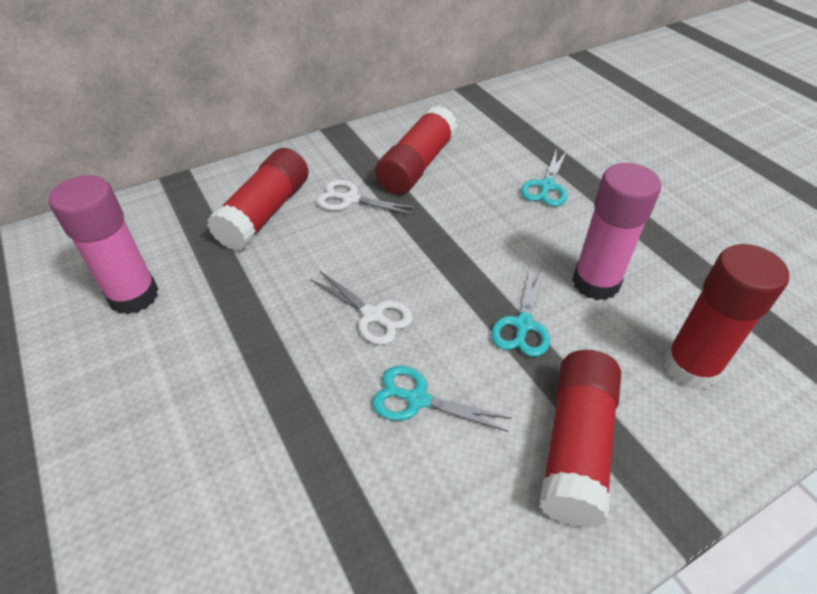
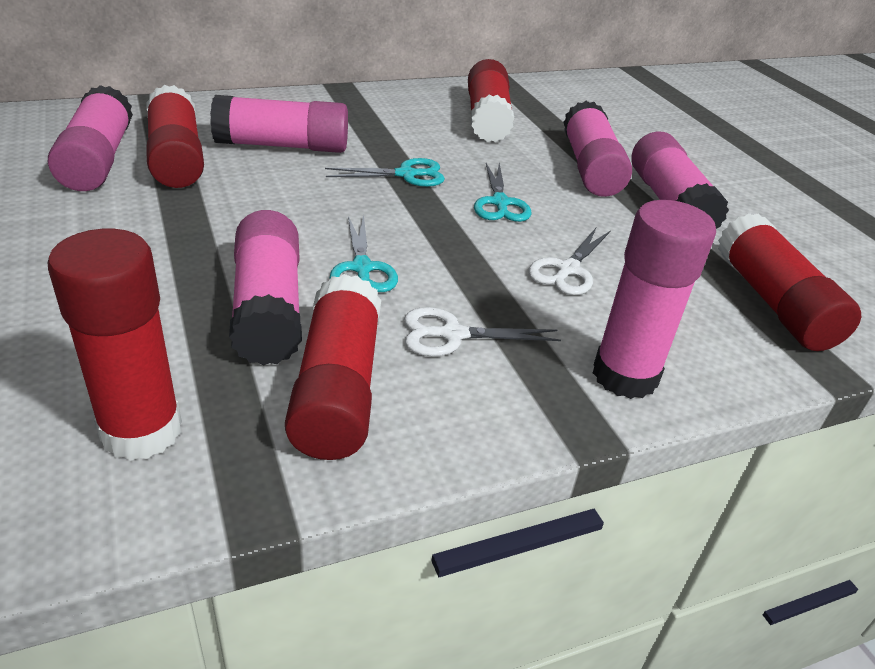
pink glue stick: [49,175,158,315] [572,163,661,300] = 2 -> [48,85,133,191] [210,95,348,153] [229,210,302,366] [563,101,632,197] [593,200,716,399] [631,132,729,229] = 6
red glue stick: [207,148,309,251] [375,106,458,195] [539,350,621,528] [664,244,789,390] = 4 -> [48,229,182,461] [146,85,204,188] [285,274,381,460] [468,59,514,142] [718,213,861,351] = 5

